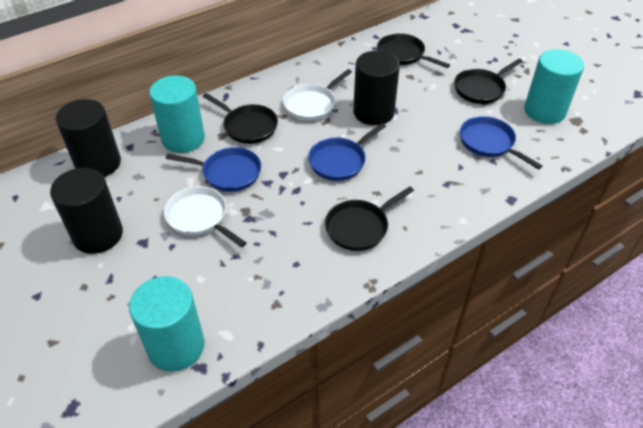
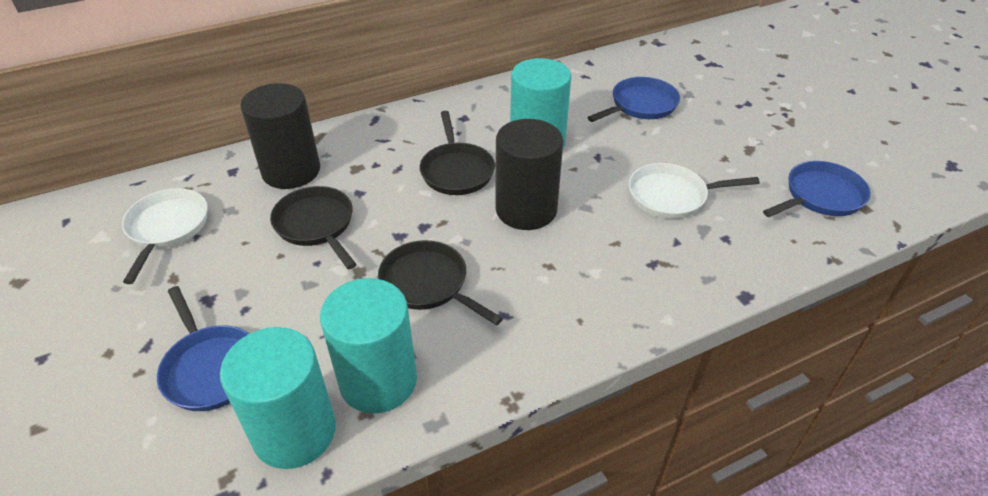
black cylinder: [50,168,123,254] [56,99,121,177] [353,51,400,126] = 3 -> [240,83,320,189] [496,119,563,230] = 2
black pan: [203,93,278,144] [325,186,414,251] [377,33,450,68] [454,59,523,104] = 4 -> [270,186,357,269] [378,240,503,326] [420,111,495,195] = 3

